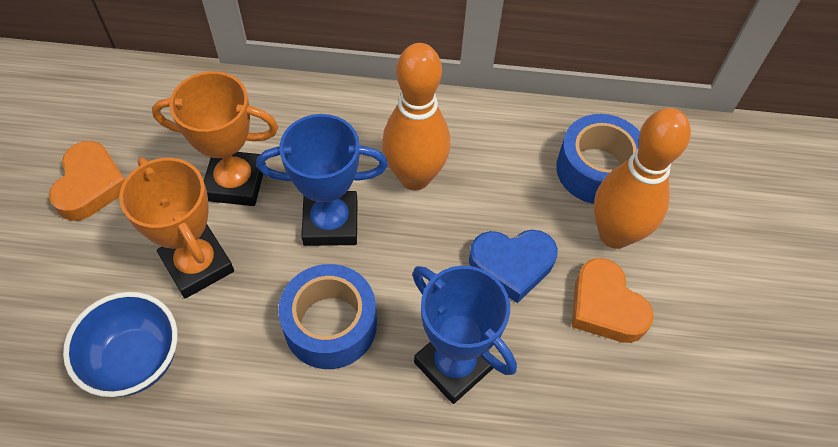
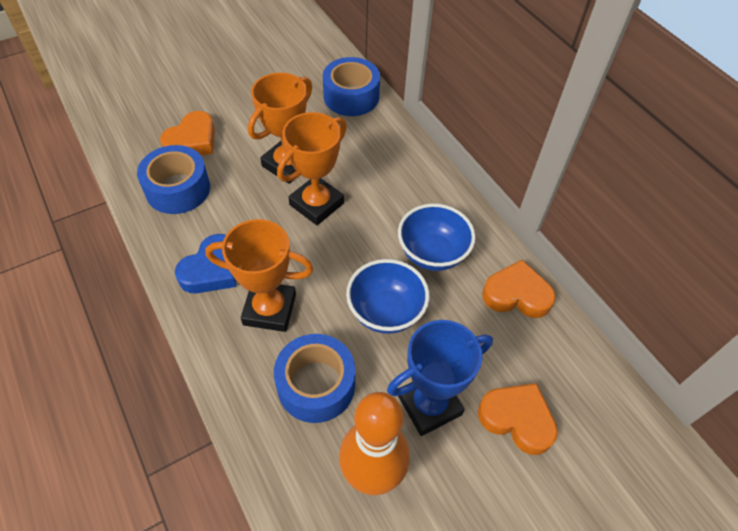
blue bowl: [63,292,178,397] = 1 -> [346,259,429,334] [398,204,476,271] = 2
blue tape: [278,264,377,369] [556,114,640,204] = 2 -> [137,145,210,214] [274,334,355,423] [323,57,380,116] = 3
blue trophy: [257,114,388,246] [412,266,517,404] = 2 -> [387,320,493,436] = 1
orange bowling pin: [382,43,450,190] [594,108,691,249] = 2 -> [339,392,410,495] = 1
orange heart: [49,141,125,221] [572,258,654,343] = 2 -> [160,111,215,155] [478,383,558,455] [482,260,556,318] = 3
orange trophy: [119,157,234,298] [152,71,278,206] = 2 -> [205,219,313,332] [248,72,312,184] [277,112,347,225] = 3

